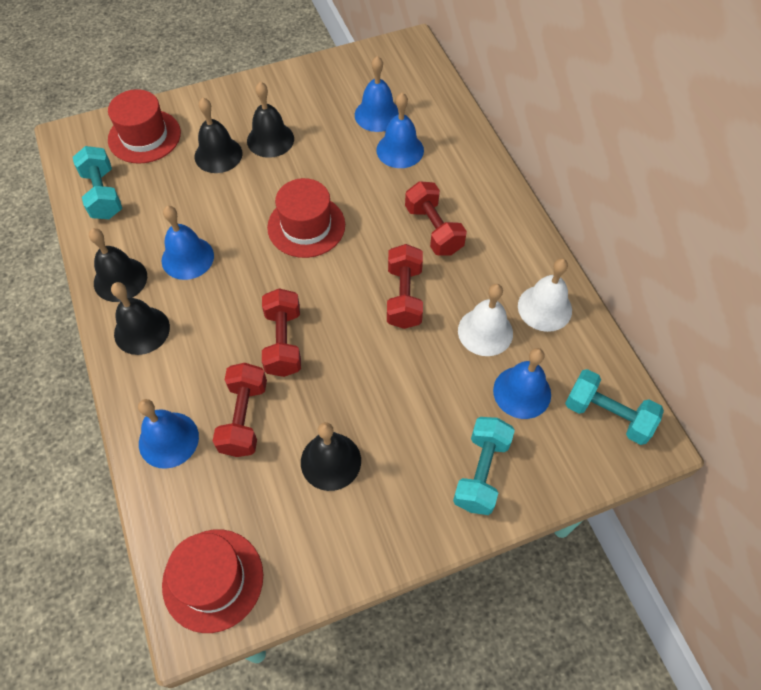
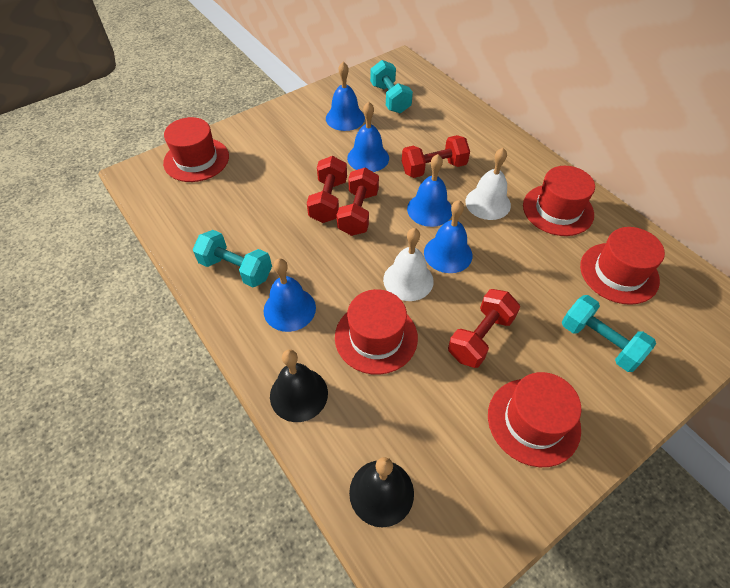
black bell: [89,228,147,302] [111,282,170,355] [195,98,243,173] [247,82,294,158] [301,422,361,491] = 5 -> [270,349,328,422] [349,457,414,527] = 2
red hat: [108,89,181,164] [162,530,263,633] [267,178,345,258] = 3 -> [163,117,229,182] [335,289,418,375] [488,372,582,467] [523,166,595,236] [580,227,665,305] = 5

